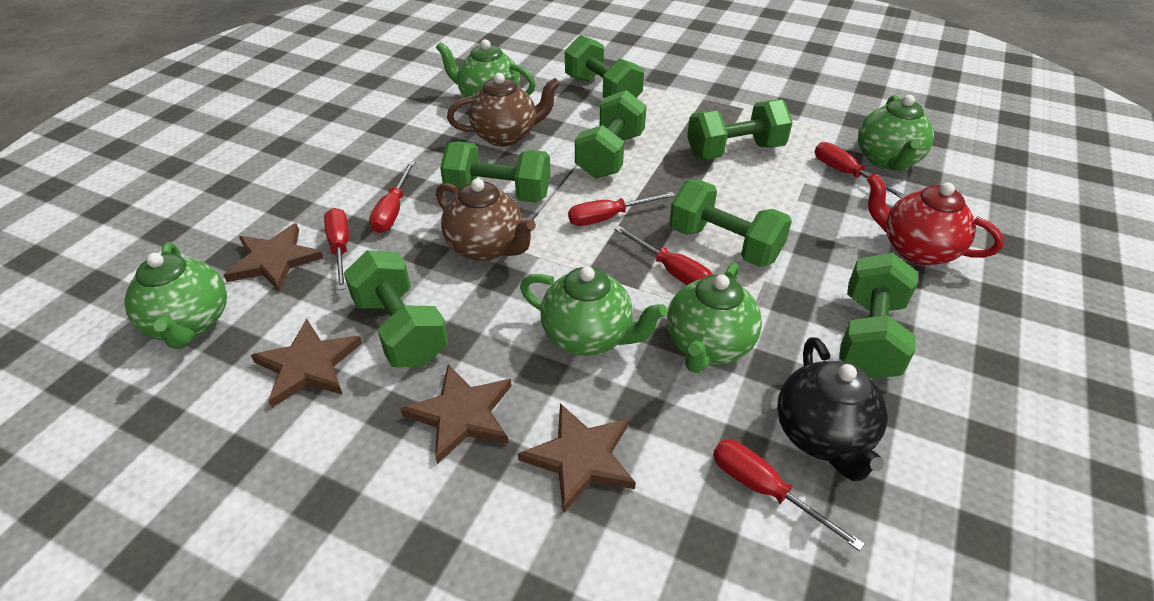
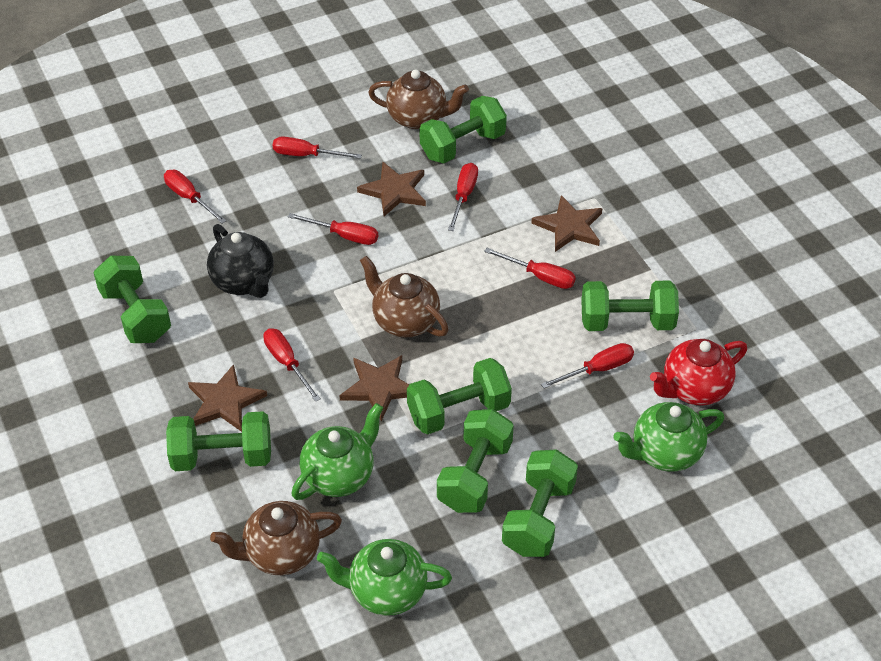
brown teapot: [436,178,536,261] [447,73,560,146] = 2 -> [210,501,342,575] [360,256,449,338] [368,69,469,129] = 3
green teapot: [124,242,227,349] [436,39,536,99] [520,266,667,356] [667,262,762,373] [858,95,934,171] = 5 -> [291,403,383,500] [317,539,452,616] [613,402,724,472] = 3
red screwdriver: [324,208,349,291] [369,161,415,233] [568,192,675,226] [614,226,713,285] [713,440,865,551] [815,142,906,199] = 6 -> [164,170,226,224] [263,328,321,402] [273,137,362,159] [288,213,378,245] [448,163,478,231] [484,248,576,289] [541,343,634,389] = 7

